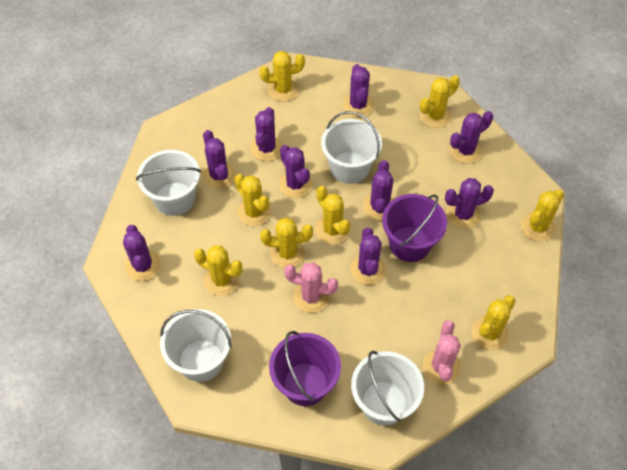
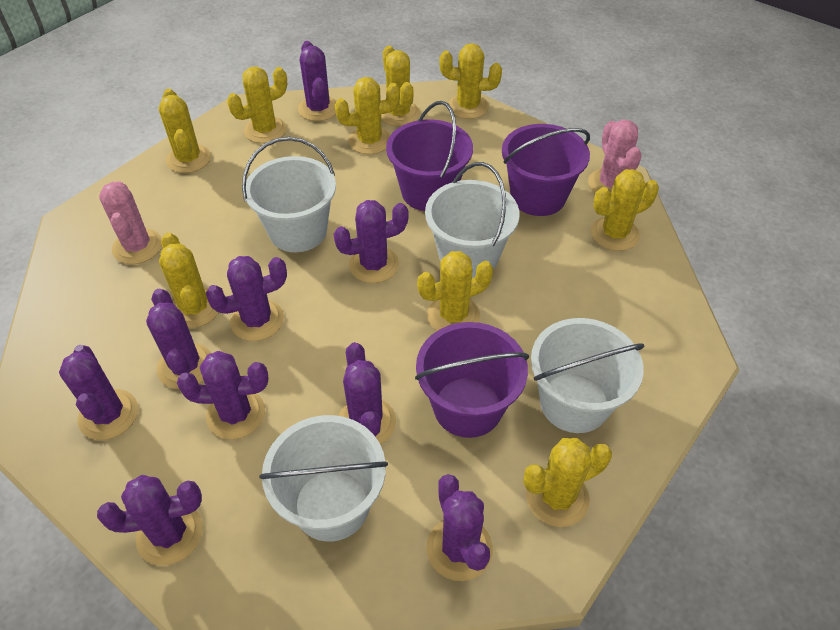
purple bucket: [269,331,341,406] [382,194,447,262] = 2 -> [386,101,473,211] [415,322,529,438] [502,124,590,216] = 3
yellow cactus: [194,246,243,296] [234,174,271,226] [259,51,305,101] [260,218,313,268] [315,186,350,244] [420,75,460,128] [471,295,516,350] [521,190,564,242] = 8 -> [159,89,211,173] [159,232,219,328] [227,67,287,143] [335,77,400,154] [381,46,420,126] [417,251,493,331] [439,43,502,119] [523,438,612,527] [591,169,659,251] = 9

